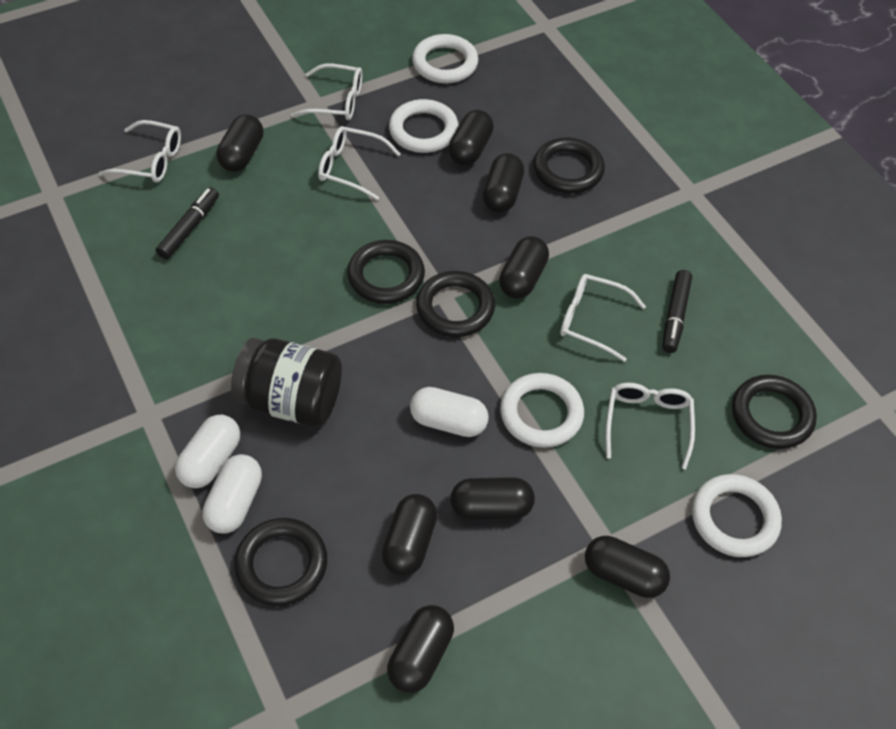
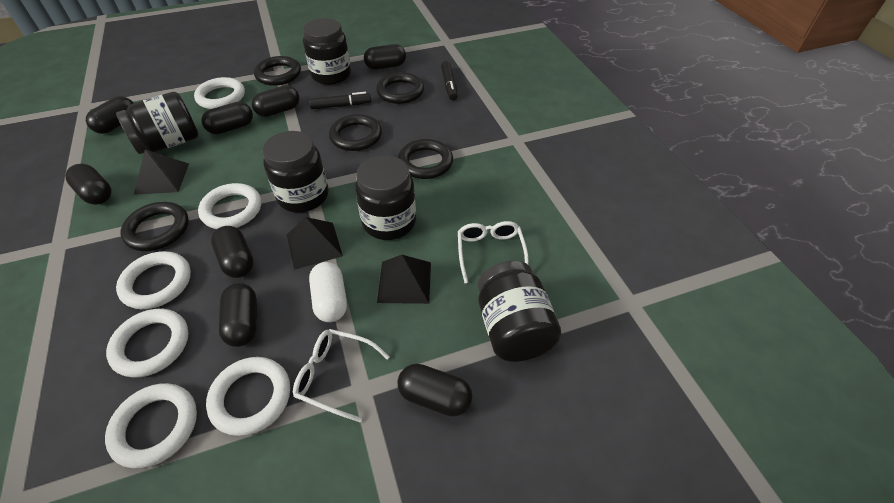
black jar: [231,338,342,427] = 1 -> [116,92,199,154] [262,131,329,213] [303,18,351,85] [355,155,416,240] [477,261,561,362] = 5
black pyramid: none = 0 -> [134,150,189,195] [287,217,343,270] [377,255,431,304] = 3
white capsule: [175,414,240,488] [202,454,262,534] [410,387,489,437] = 3 -> [309,262,347,322] = 1
white glasses: [99,120,181,183] [291,64,362,120] [318,126,400,200] [560,274,646,362] [606,383,695,469] = 5 -> [293,329,390,422] [458,221,529,283] = 2
white ring: [389,99,459,153] [412,34,478,83] [500,373,584,448] [692,474,782,557] = 4 -> [105,383,197,468] [106,308,188,378] [116,251,191,309] [194,77,245,109] [198,183,261,229] [206,357,290,436] = 6

